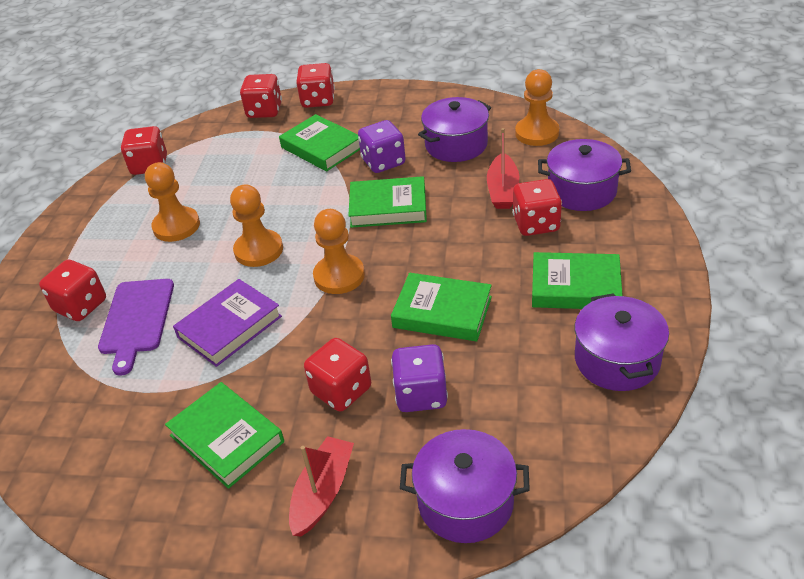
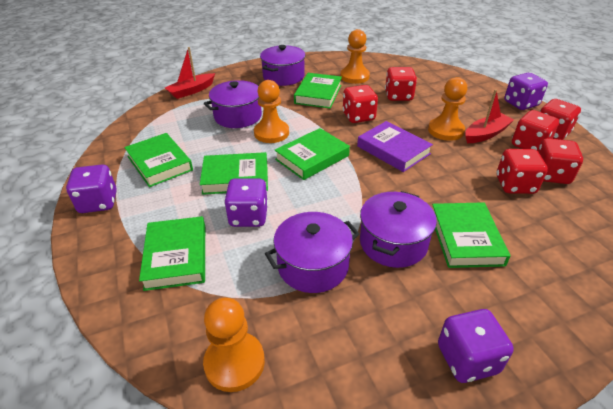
green book: [165,382,284,489] [279,114,360,172] [348,176,427,228] [391,273,492,341] [532,252,623,309] = 5 -> [124,133,193,187] [139,216,205,291] [200,152,268,195] [275,128,350,180] [294,73,342,109] [432,202,511,268] = 6
purple cutting board: [98,279,174,376] = 1 -> none = 0
purple dice: [358,120,406,173] [391,344,448,412] = 2 -> [66,165,117,213] [224,179,268,227] [438,309,514,383] [504,73,548,110] = 4

